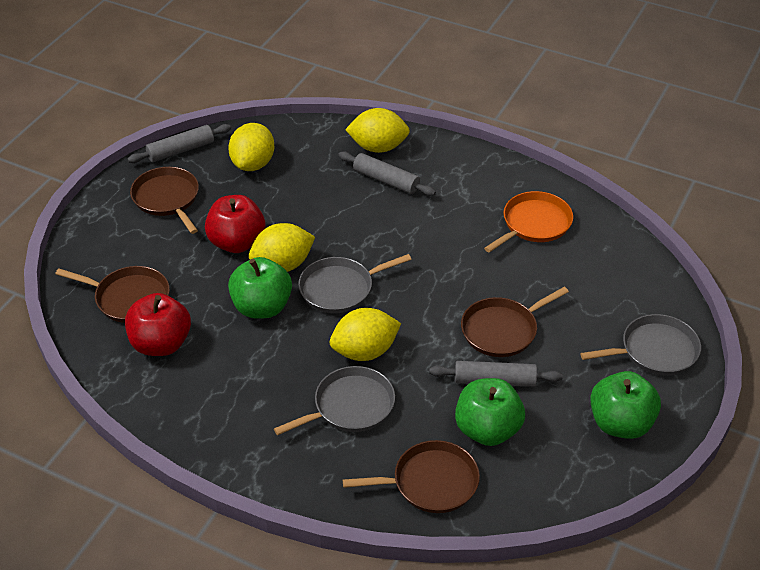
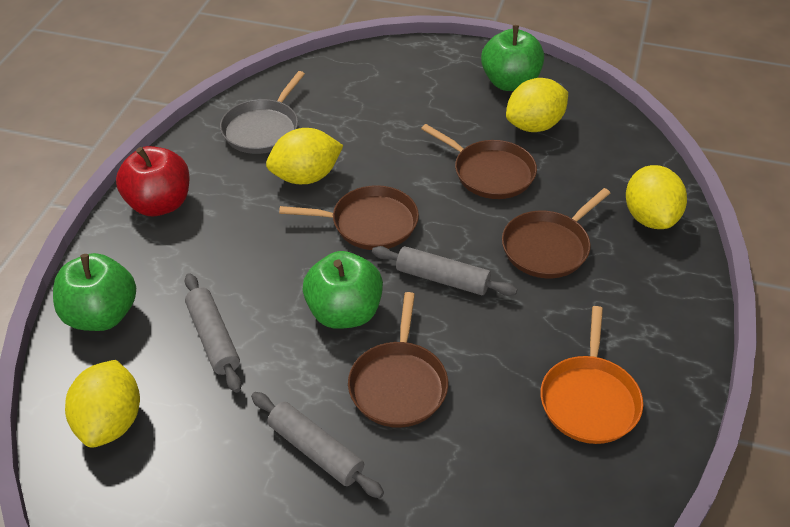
grey pan: [274,366,395,435] [298,254,412,313] [580,314,701,375] = 3 -> [220,71,305,154] = 1
red apple: [125,293,191,356] [205,195,265,253] = 2 -> [116,146,190,216] = 1

